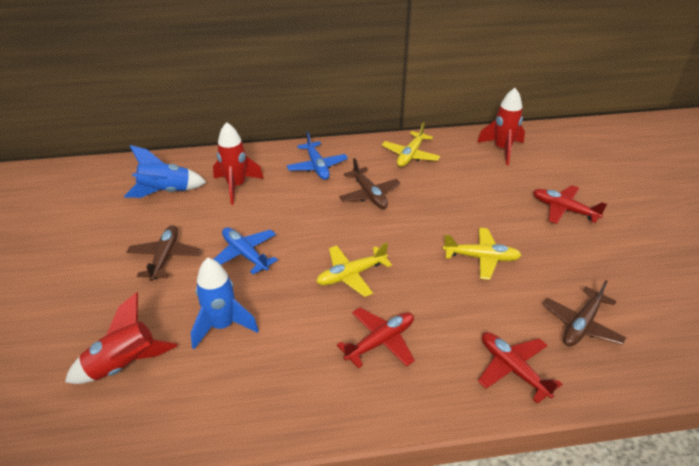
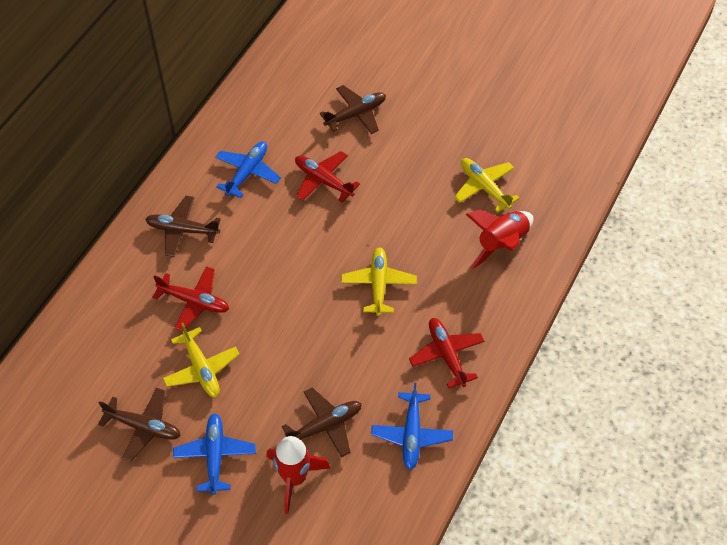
blue plane: [214,227,278,274] [287,132,348,180] = 2 -> [173,413,256,495] [215,141,281,198] [371,383,453,470] = 3
blue rocket: [124,145,206,198] [191,258,259,349] = 2 -> none = 0
brown plane: [126,225,202,281] [339,158,401,209] [543,280,627,347] = 3 -> [98,388,181,462] [145,196,221,257] [282,388,362,457] [320,85,386,134] = 4
red rocket: [65,292,178,384] [213,122,264,205] [477,88,525,165] = 3 -> [266,436,330,514] [465,210,533,269] = 2

